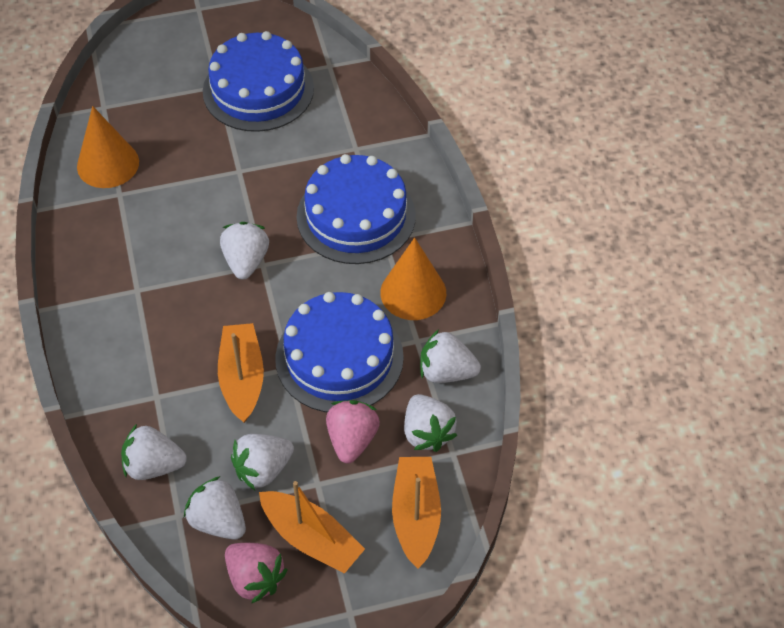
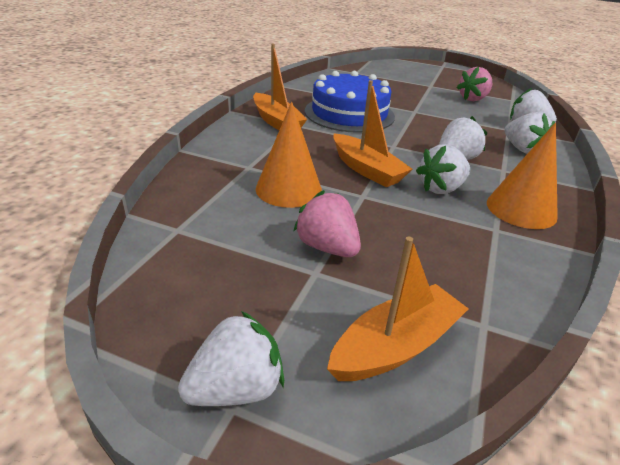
blue cake: [203,31,314,132] [275,292,404,412] [296,154,416,264] = 3 -> [305,71,395,133] = 1
white strawberry: [121,424,187,480] [184,476,246,540] [220,222,269,280] [231,434,294,490] [404,394,457,452] [420,329,481,383] = 6 -> [178,311,284,406] [416,144,470,194] [439,116,488,160] [504,112,555,154] [510,88,557,122] = 5

